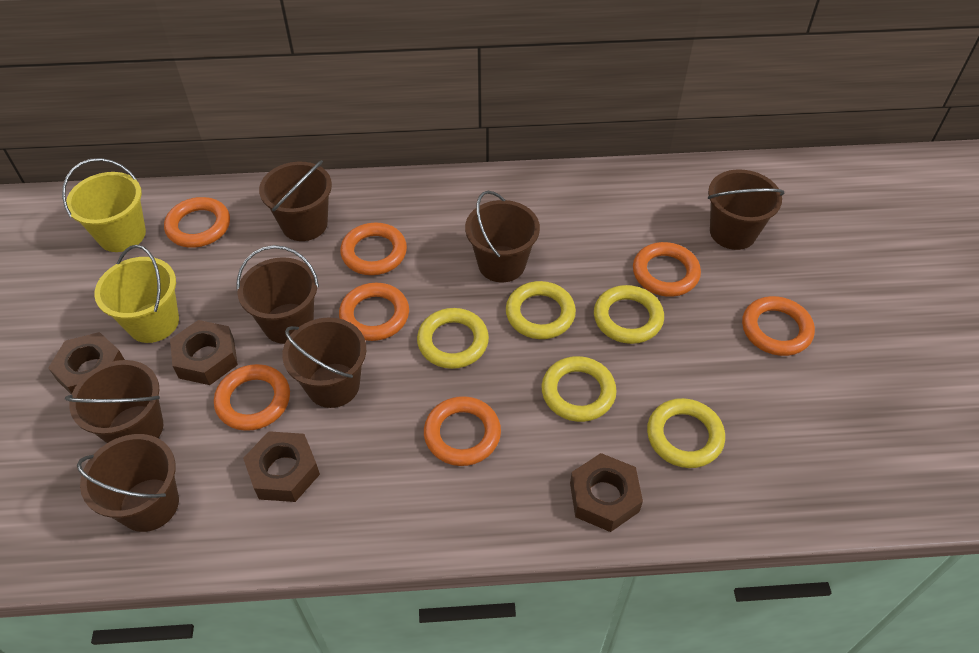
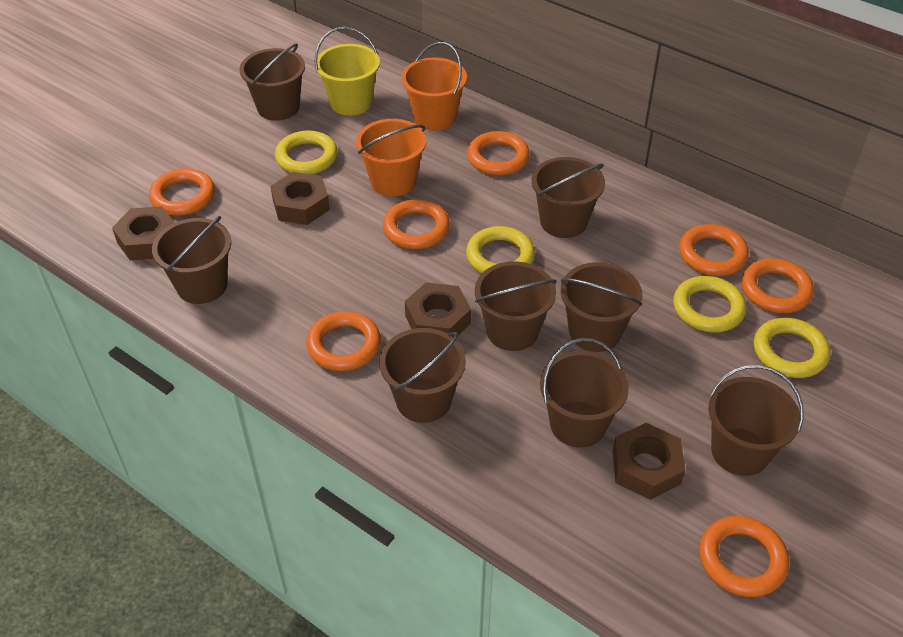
brown bucket: [65,360,163,443] [77,434,179,532] [237,245,319,344] [259,160,332,241] [282,317,366,408] [465,191,540,282] [708,169,784,250] = 7 -> [152,216,231,304] [240,43,305,121] [379,328,466,423] [475,261,557,351] [531,157,605,238] [540,338,629,447] [560,262,642,352] [708,365,803,476] = 8
orange bucket: none = 0 -> [356,119,426,197] [401,42,467,131] = 2
yellow bucket: [62,158,146,252] [94,245,179,343] = 2 -> [314,27,380,116] = 1
yellow ring: [417,308,489,369] [506,281,576,339] [542,356,617,422] [594,285,664,344] [647,398,725,468] = 5 -> [275,130,338,174] [466,226,535,274] [673,276,746,332] [754,318,830,378] = 4

